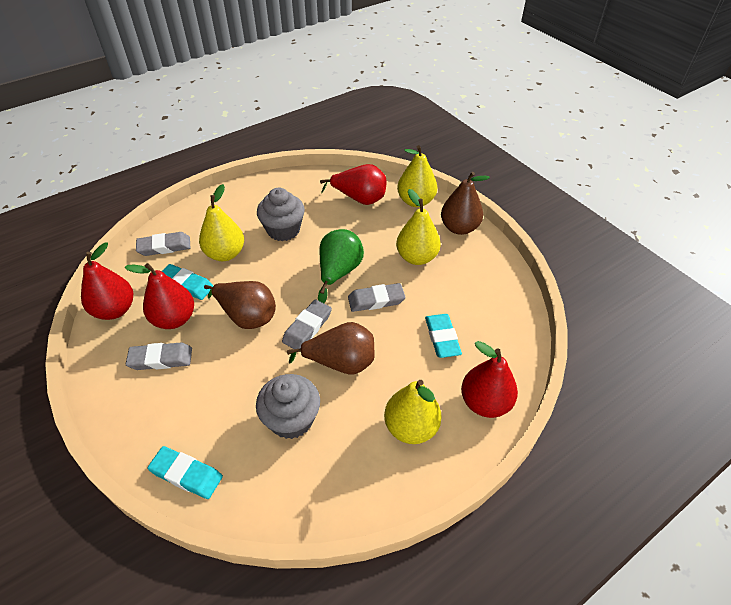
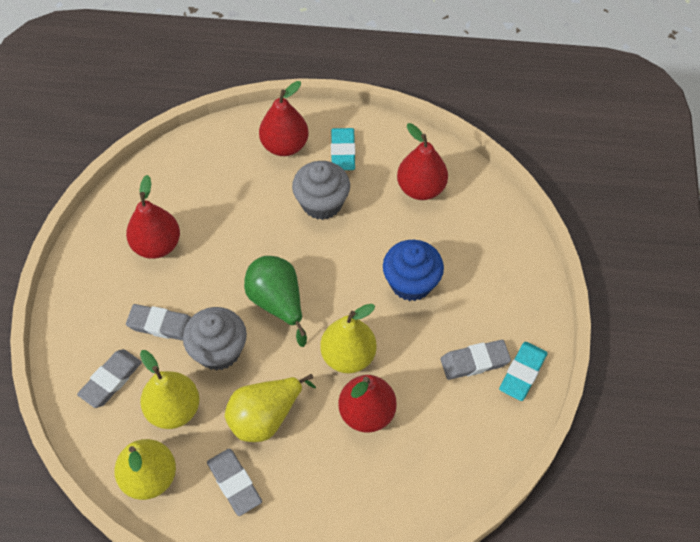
blue cupcake: none = 0 -> [383,240,444,301] = 1
brown pear: [204,281,276,329] [287,322,375,374] [441,172,490,235] = 3 -> none = 0
turquoise eraser: [148,446,223,499] [162,264,213,300] [425,314,462,358] = 3 -> [331,128,355,170] [499,342,547,401] = 2

